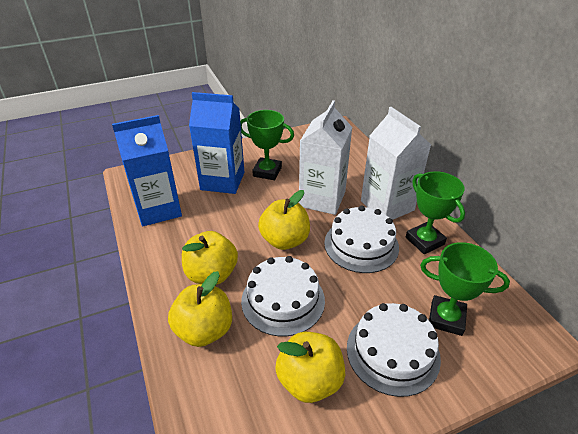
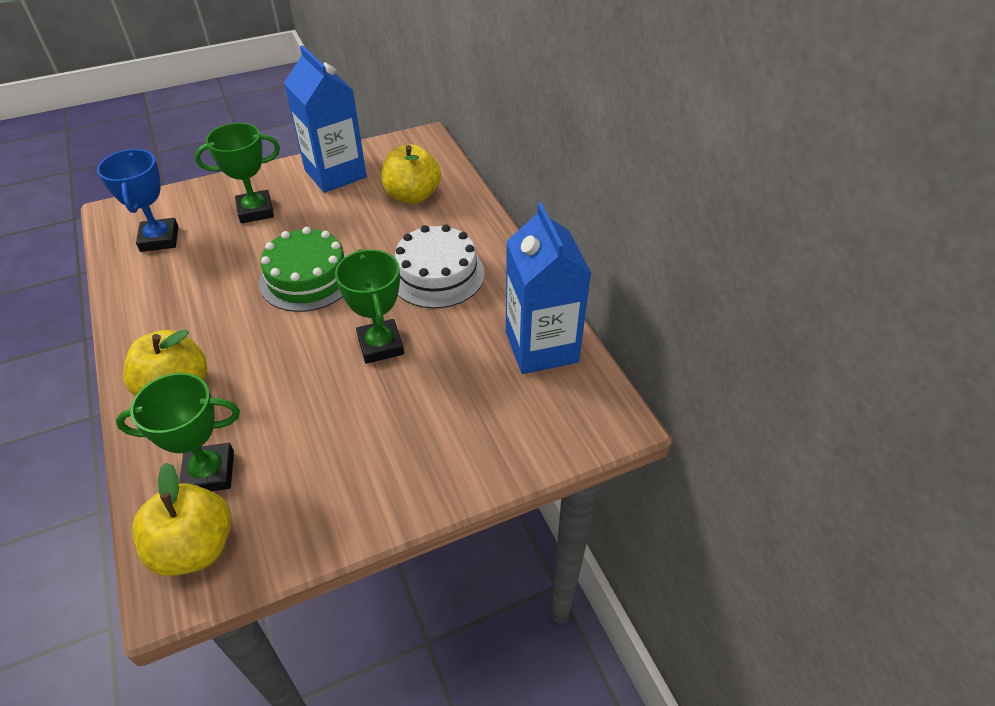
blue trophy: none = 0 -> [97,149,179,252] = 1
green cake: none = 0 -> [259,227,347,312] = 1
white cake: [241,256,325,336] [324,206,399,273] [347,303,441,397] = 3 -> [395,225,485,308] = 1
white carton: [299,100,352,215] [361,107,431,220] = 2 -> none = 0
yellow apple: [168,271,232,347] [182,231,238,285] [258,190,310,250] [275,332,345,403] = 4 -> [123,330,207,396] [132,462,231,576] [382,144,441,204] = 3

